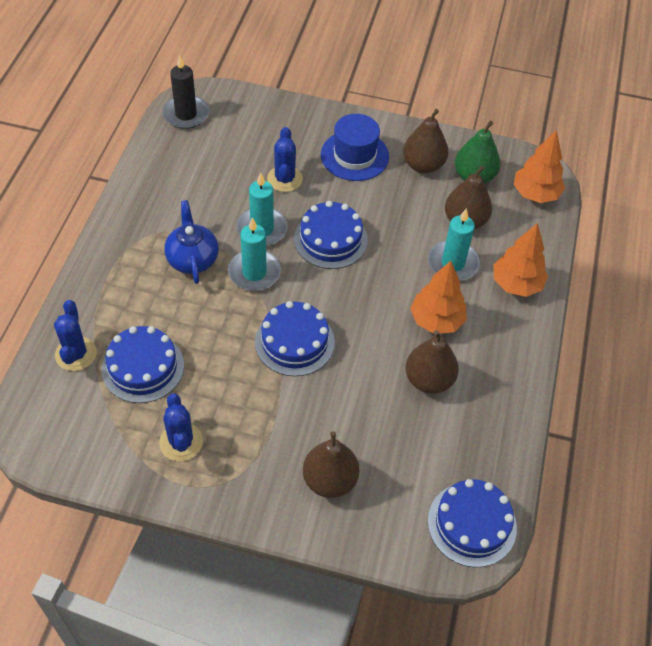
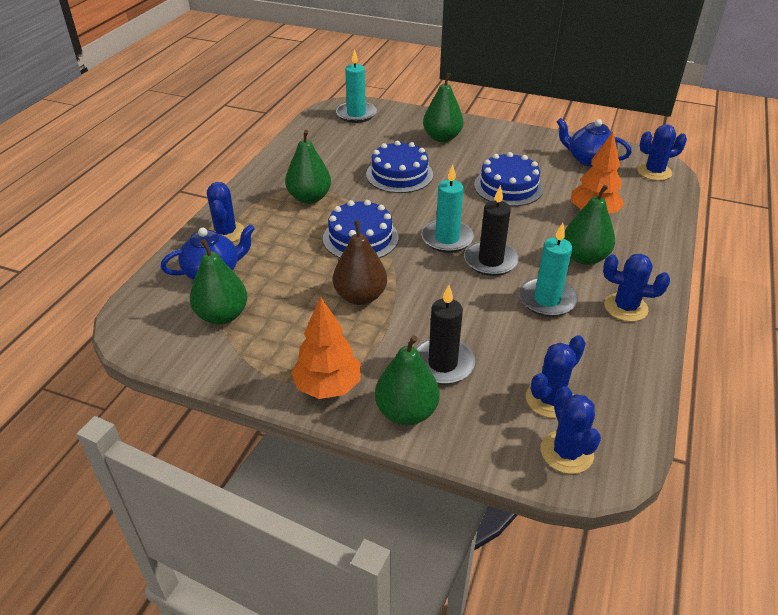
black candle: [162,55,209,129] = 1 -> [415,285,475,384] [464,185,519,276] = 2
blue cactus: [54,300,97,371] [159,393,203,461] [267,127,303,192] = 3 -> [207,182,244,242] [526,335,586,418] [541,386,601,474] [603,254,670,322] [637,124,687,181] = 5
blue cake: [102,326,184,403] [255,301,335,376] [294,201,368,269] [428,479,517,567] = 4 -> [323,200,398,258] [366,141,433,193] [474,152,544,206] = 3
blue hat: [321,114,389,181] = 1 -> none = 0
blue teapot: [164,200,219,284] = 1 -> [161,224,255,280] [557,118,632,167] = 2
brown pear: [303,431,360,498] [403,109,448,174] [405,330,459,394] [445,166,492,229] = 4 -> [333,220,387,305] = 1
green pear: [455,121,501,184] = 1 -> [190,239,248,325] [285,130,331,204] [375,336,440,425] [423,73,464,142] [564,185,615,265] = 5
orange tree: [410,261,467,334] [493,223,548,297] [514,130,565,203] = 3 -> [291,297,361,399] [570,132,625,213] = 2

